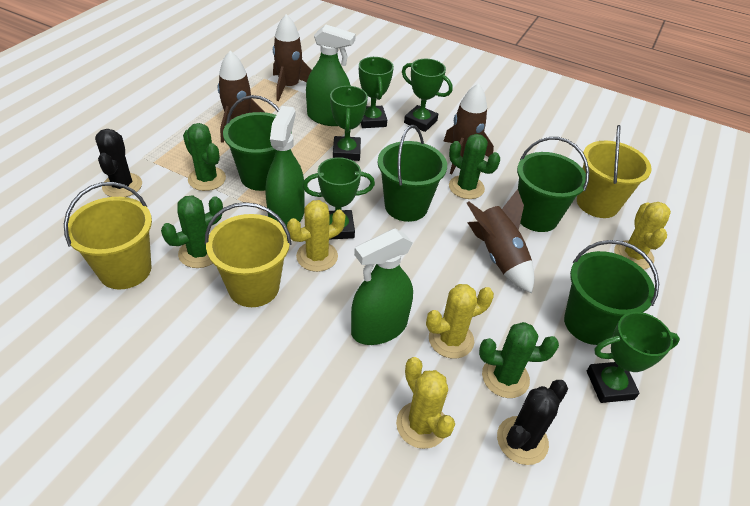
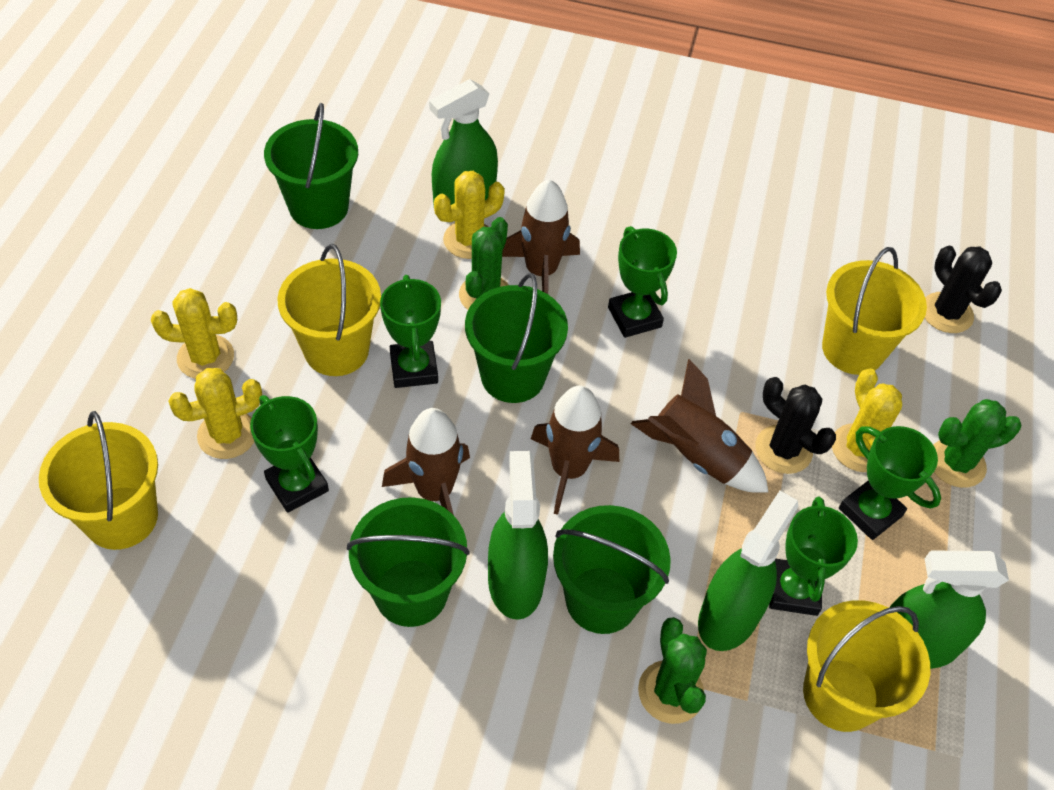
green cactus: [161,195,223,268] [183,123,226,191] [449,134,500,199] [479,322,559,398] = 4 -> [459,217,509,310] [638,617,707,724] [933,399,1021,488] = 3
green spray bottle: [266,106,305,227] [306,25,356,126] [351,228,413,345] = 3 -> [429,79,498,205] [488,451,548,620] [698,491,798,651] [889,551,1009,669] = 4
yellow bucket: [64,182,152,289] [205,202,291,307] [577,125,652,218] = 3 -> [39,411,158,550] [277,244,381,376] [803,600,930,732] [822,247,927,375] = 4

